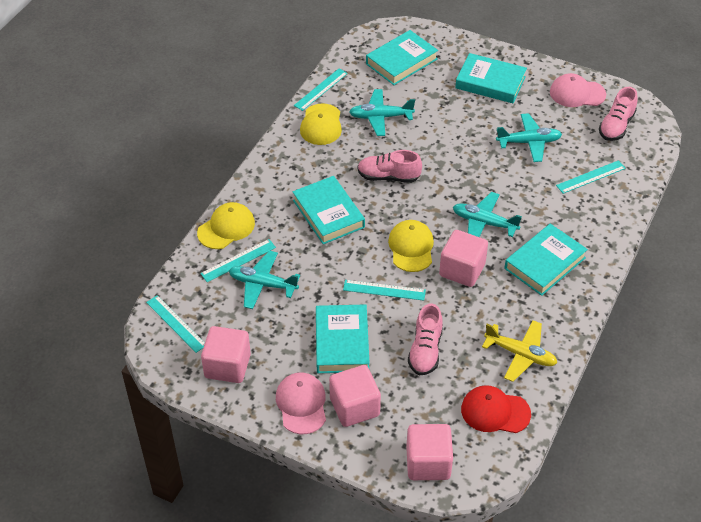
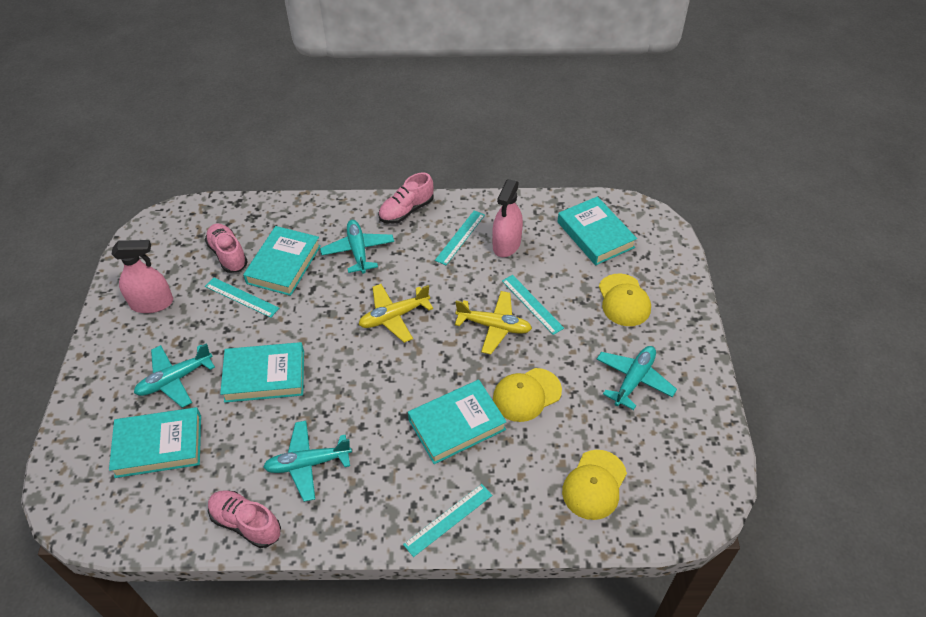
pink cap: [276,373,326,434] [550,73,606,107] = 2 -> none = 0
pink cube: [201,326,251,383] [329,365,381,427] [406,424,453,480] [439,230,488,287] = 4 -> none = 0
pink spray bottle: none = 0 -> [112,240,173,313] [492,179,523,257] = 2
red cap: [461,385,531,433] = 1 -> none = 0
turquoise ruler: [146,295,205,353] [200,239,276,282] [294,69,348,111] [343,280,426,301] [556,160,626,194] = 5 -> [205,277,279,318] [403,484,492,557] [435,210,485,265] [502,275,564,335] = 4
yellow plane: [482,320,557,382] = 1 -> [359,284,433,343] [455,291,532,354] = 2

